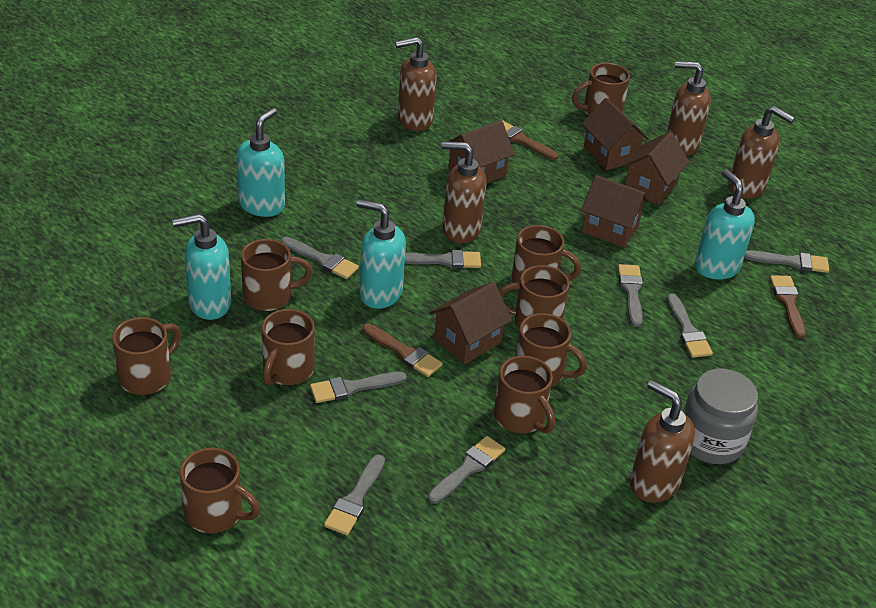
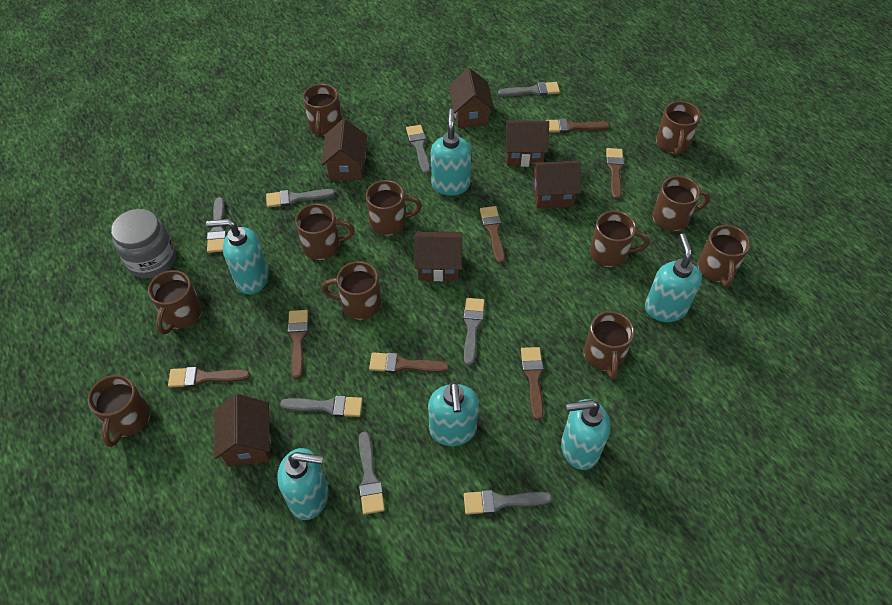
brown brush: [362,323,443,377] [502,120,558,160] [770,275,806,338] = 3 -> [168,367,250,387] [288,310,308,379] [369,352,449,373] [480,206,505,264] [521,347,543,420] [546,119,610,133] [606,148,624,200] = 7
brown house: [429,282,512,364] [448,120,515,183] [581,175,649,248] [582,98,649,170] [622,132,689,205] = 5 -> [214,394,270,467] [321,119,367,180] [414,231,462,281] [449,68,494,128] [504,121,549,167] [531,161,581,208] = 6
brown mug: [112,317,181,395] [180,448,260,533] [241,239,312,311] [262,309,315,385] [494,356,555,433] [499,265,569,329] [512,225,581,283] [516,313,587,387] [572,63,630,116] = 9 -> [88,375,150,447] [148,270,203,335] [295,203,355,260] [303,84,342,138] [321,261,381,320] [366,180,422,236] [584,311,634,379] [590,211,649,267] [652,176,710,231] [656,101,701,156] [698,225,750,287] = 11
brown soap dispenser: [395,37,437,131] [442,141,487,244] [630,380,695,503] [667,61,711,156] [728,106,795,199] = 5 -> none = 0
turquoise soap dispenser: [172,213,231,320] [237,108,285,217] [357,199,406,309] [695,169,755,279] = 4 -> [206,219,269,294] [277,448,329,520] [428,382,479,446] [431,108,471,196] [561,399,610,470] [645,233,702,322] = 6

